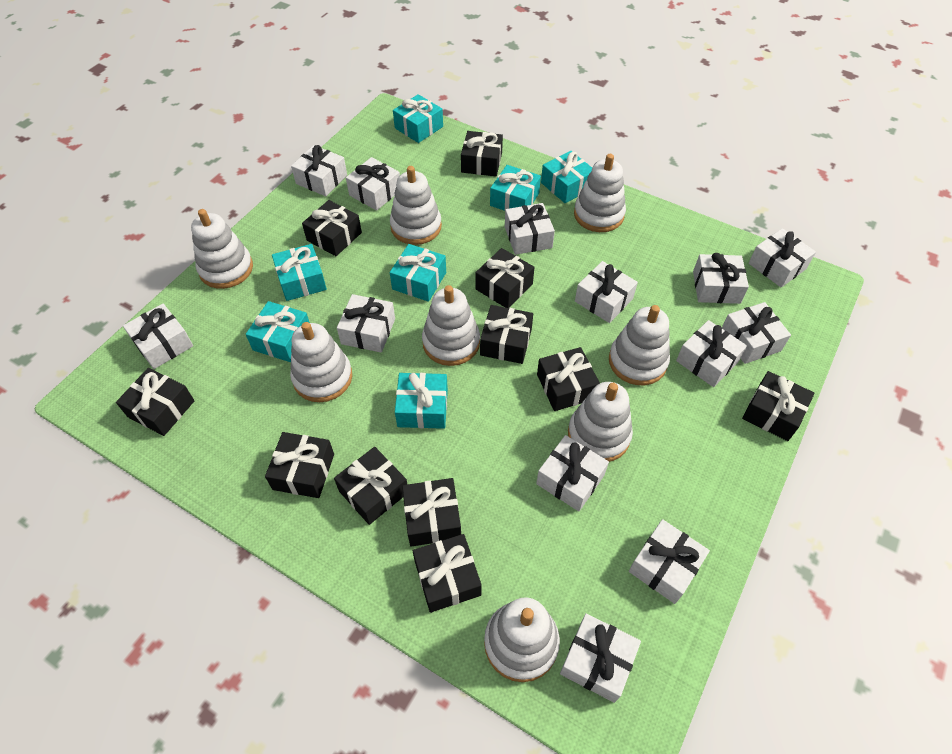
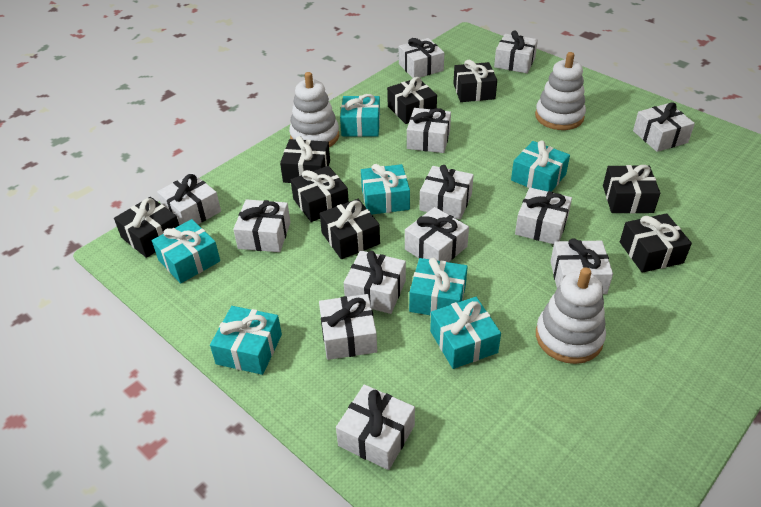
black gift: [116,368,195,436] [265,432,334,498] [302,200,362,256] [334,447,407,525] [402,478,461,547] [413,534,482,613] [461,131,503,176] [475,248,535,308] [480,305,533,364] [537,347,600,411] [742,371,815,441] = 11 -> [114,197,179,258] [280,136,330,183] [291,166,349,222] [319,199,380,259] [387,77,437,124] [453,60,497,102] [603,165,660,213] [620,213,692,273] = 8
white stacking toy: [191,209,253,289] [290,322,352,402] [390,166,442,245] [422,285,480,366] [484,597,560,682] [568,382,633,462] [574,154,626,232] [609,305,670,385] = 8 -> [289,72,339,147] [535,52,586,130] [536,267,606,364] = 3

